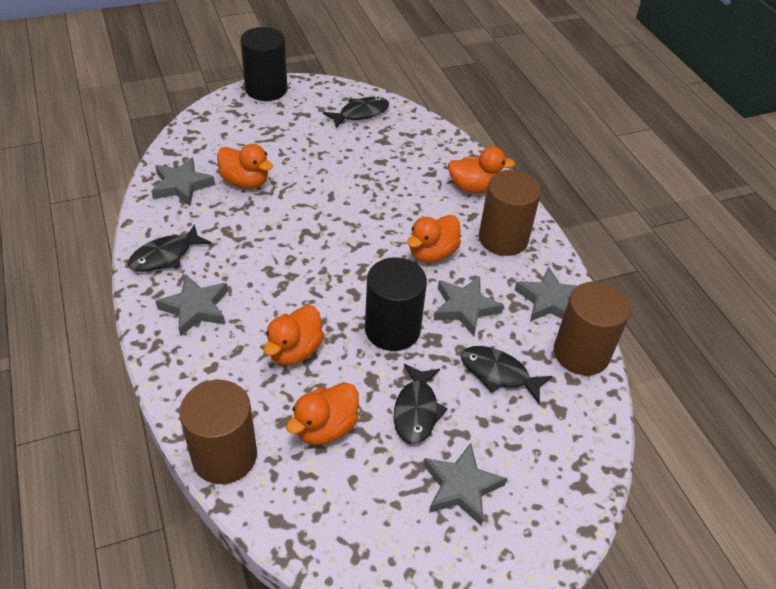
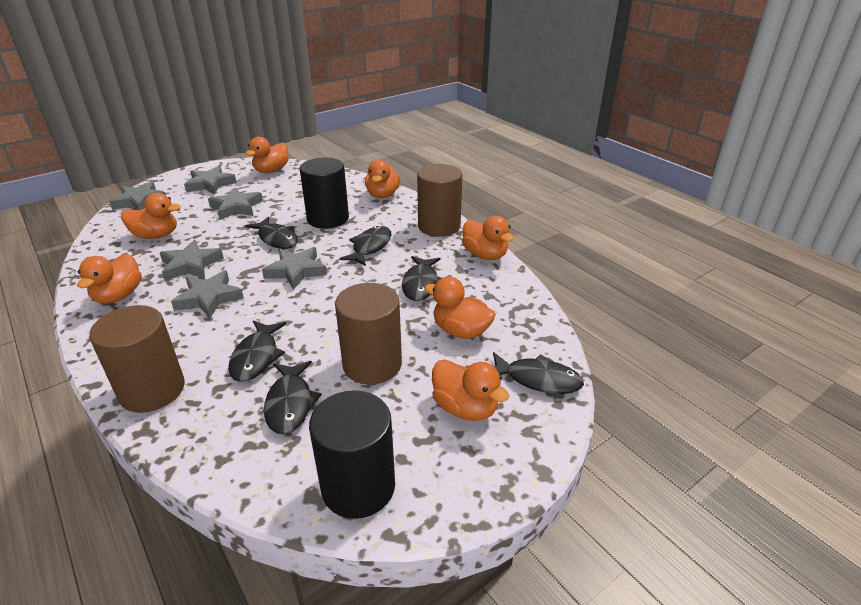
black fish: [128,224,212,272] [323,97,389,128] [394,364,448,444] [461,346,552,403] = 4 -> [228,320,286,382] [245,217,298,249] [264,361,322,434] [339,226,392,266] [402,256,442,301] [493,352,584,394] = 6
grey star: [151,157,215,206] [156,275,228,337] [424,443,507,525] [433,277,504,336] [514,267,579,321] = 5 -> [109,181,166,210] [160,240,224,281] [171,270,244,318] [184,166,237,195] [208,187,263,220] [262,247,327,290] = 6
orange duck: [217,144,273,189] [264,305,324,365] [286,383,359,445] [407,215,461,263] [448,146,515,193] = 5 -> [77,254,142,304] [121,193,181,239] [245,137,289,173] [365,160,400,198] [424,277,496,339] [432,359,509,421] [462,216,514,260] = 7

